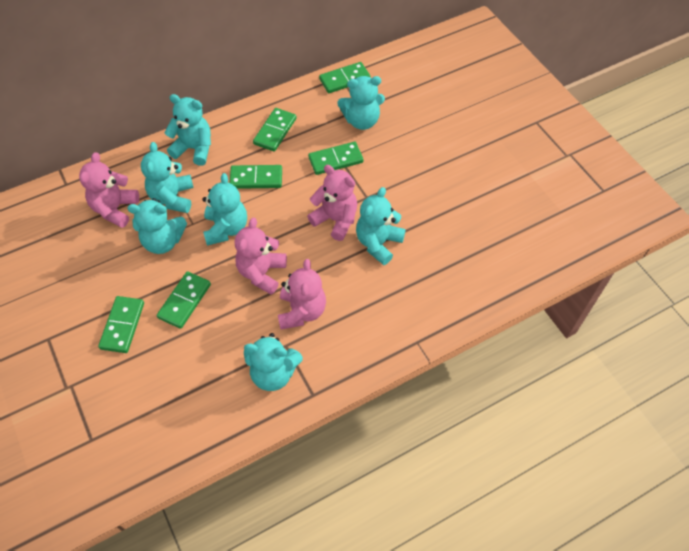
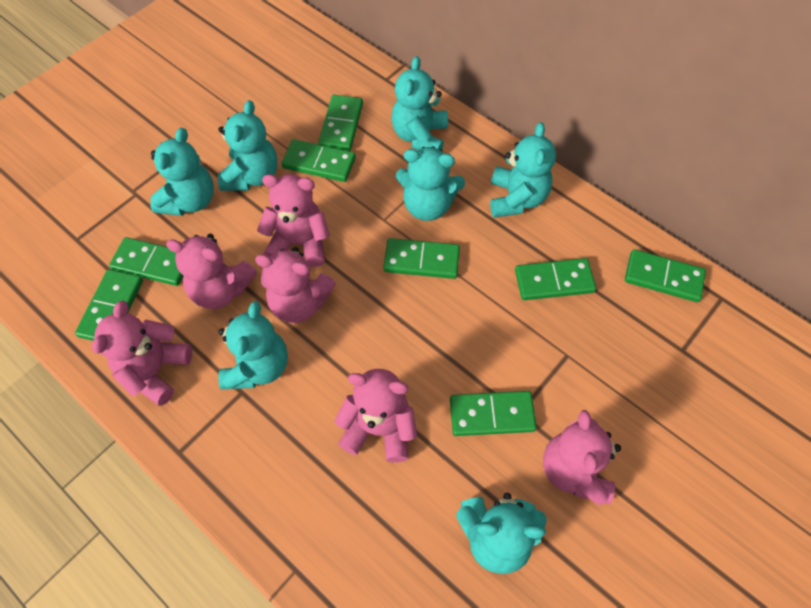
green domino: [98,296,144,353] [157,272,211,329] [229,165,282,189] [253,108,297,152] [308,142,364,175] [319,62,371,93] = 6 -> [75,269,143,341] [109,237,184,286] [282,139,356,182] [318,95,363,151] [383,238,460,279] [450,391,537,436] [515,258,596,300] [625,249,706,302] = 8
pink teddy bear: [79,152,139,228] [235,218,287,295] [278,259,326,329] [307,165,357,241] = 4 -> [92,301,192,406] [166,234,257,309] [255,247,336,323] [257,174,330,267] [334,369,417,462] [543,410,621,505] = 6

